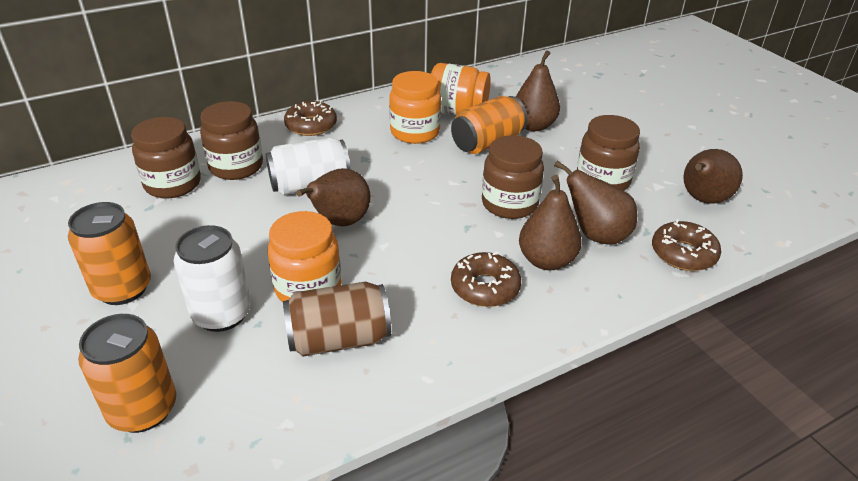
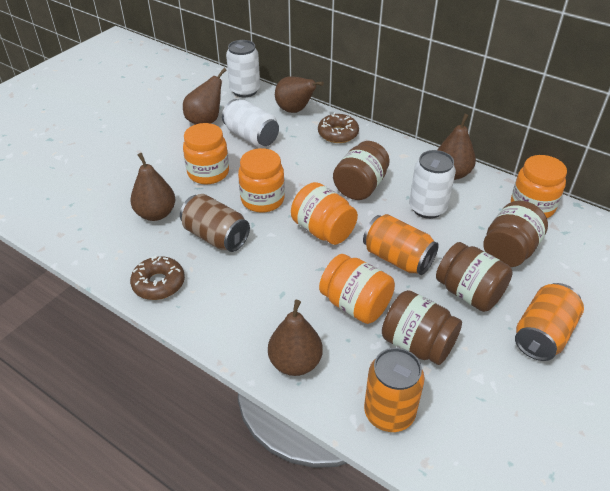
brown donut: [284,100,337,136] [451,252,521,307] [652,219,721,271] = 3 -> [130,255,185,300] [318,113,359,143] = 2
orange jar: [268,211,341,302] [389,71,441,144] [431,63,491,115] = 3 -> [183,123,229,184] [238,148,285,213] [291,182,358,245] [319,254,395,324] [511,155,567,218] = 5
white can: [174,225,251,332] [266,138,351,195] = 2 -> [222,99,279,147] [226,40,260,97] [409,150,456,219] = 3

